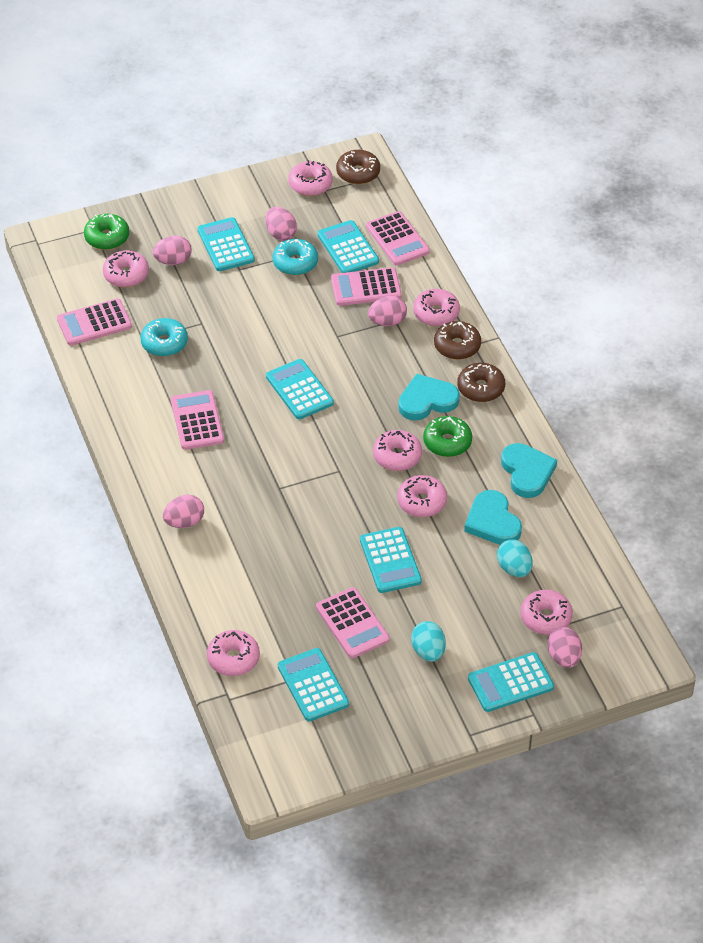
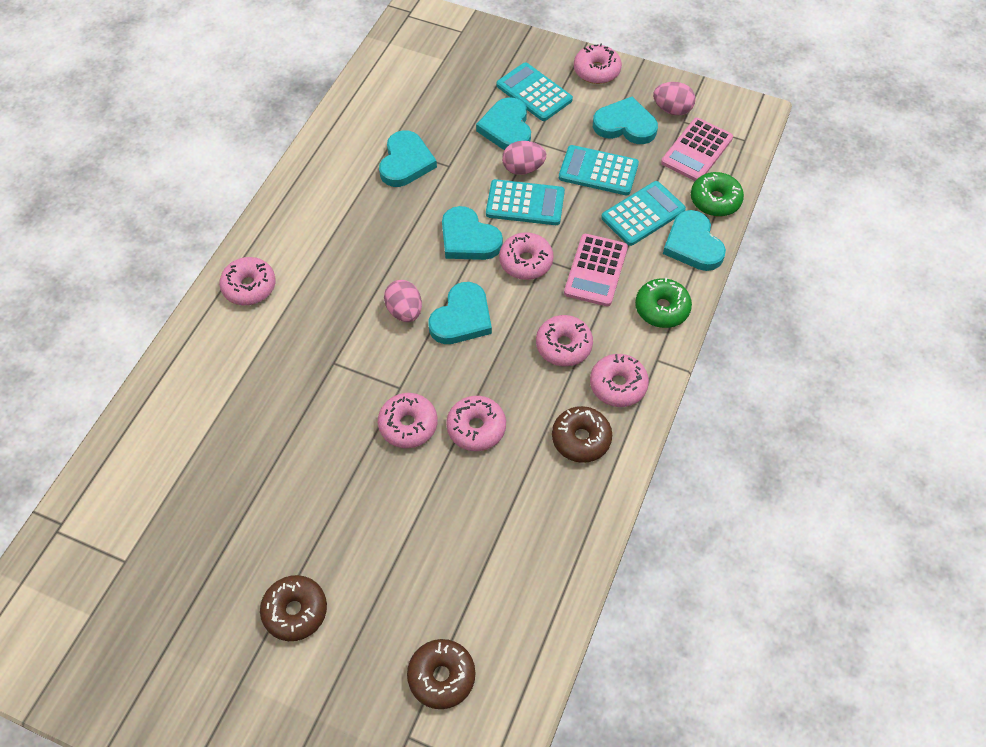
pink calculator: [57,298,132,346] [171,390,224,450] [316,587,390,658] [331,267,402,306] [366,211,430,265] = 5 -> [564,234,628,306] [661,118,733,181] = 2
pink egg: [153,236,192,265] [163,495,204,528] [266,207,297,241] [368,296,407,326] [547,627,582,668] = 5 -> [384,280,422,322] [502,141,546,175] [653,82,696,115] = 3
turquoise calculator: [198,217,255,271] [266,359,334,419] [278,648,349,722] [317,220,379,273] [360,527,422,593] [468,652,554,712] = 6 -> [486,179,565,225] [497,62,573,121] [559,145,639,195] [601,181,686,246] = 4
turquoise donut: [140,318,188,357] [273,239,318,275] = 2 -> none = 0
turquoise egg: [411,621,446,662] [497,539,533,577] = 2 -> none = 0
turquoise heart: [398,374,460,421] [464,490,522,545] [501,443,557,498] = 3 -> [379,130,437,187] [428,282,492,344] [442,206,503,260] [476,97,531,150] [593,97,658,144] [663,210,726,271] = 6

